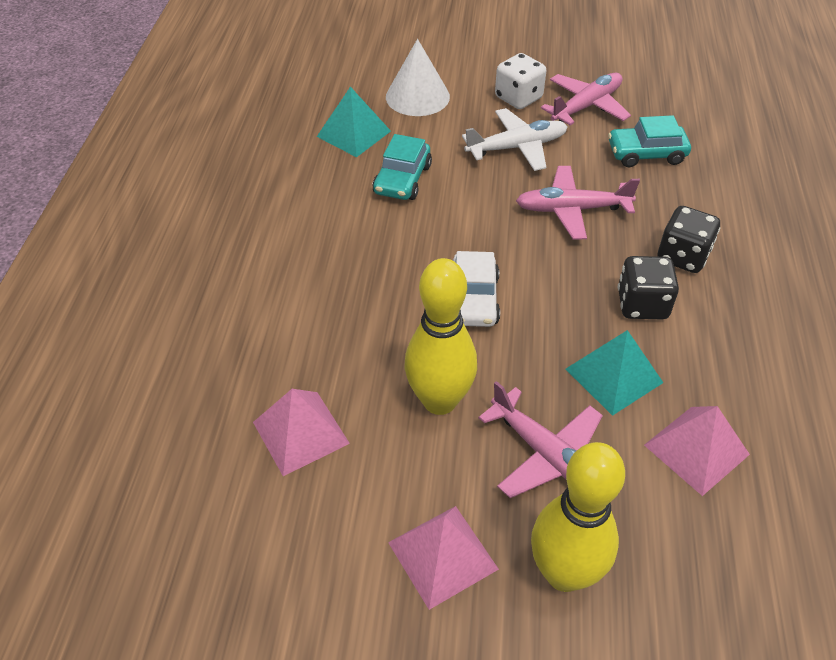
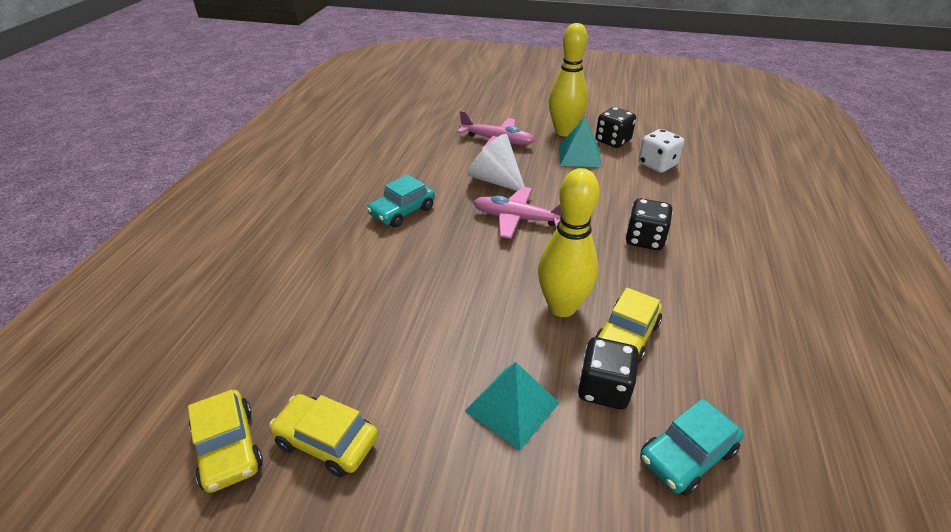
black dice: [618,256,679,319] [658,206,720,273] = 2 -> [578,337,639,409] [595,107,636,148] [625,198,673,250] = 3
pink plane: [478,381,603,498] [516,166,640,240] [541,73,631,125] = 3 -> [457,110,535,151] [473,187,562,239] = 2
pink pyramid: [253,389,350,476] [388,506,499,610] [644,406,750,496] = 3 -> none = 0
white car: [453,251,500,327] = 1 -> none = 0
white plane: [462,108,568,171] = 1 -> none = 0
yellow car: none = 0 -> [188,390,263,493] [269,394,378,477] [595,287,662,364] = 3

